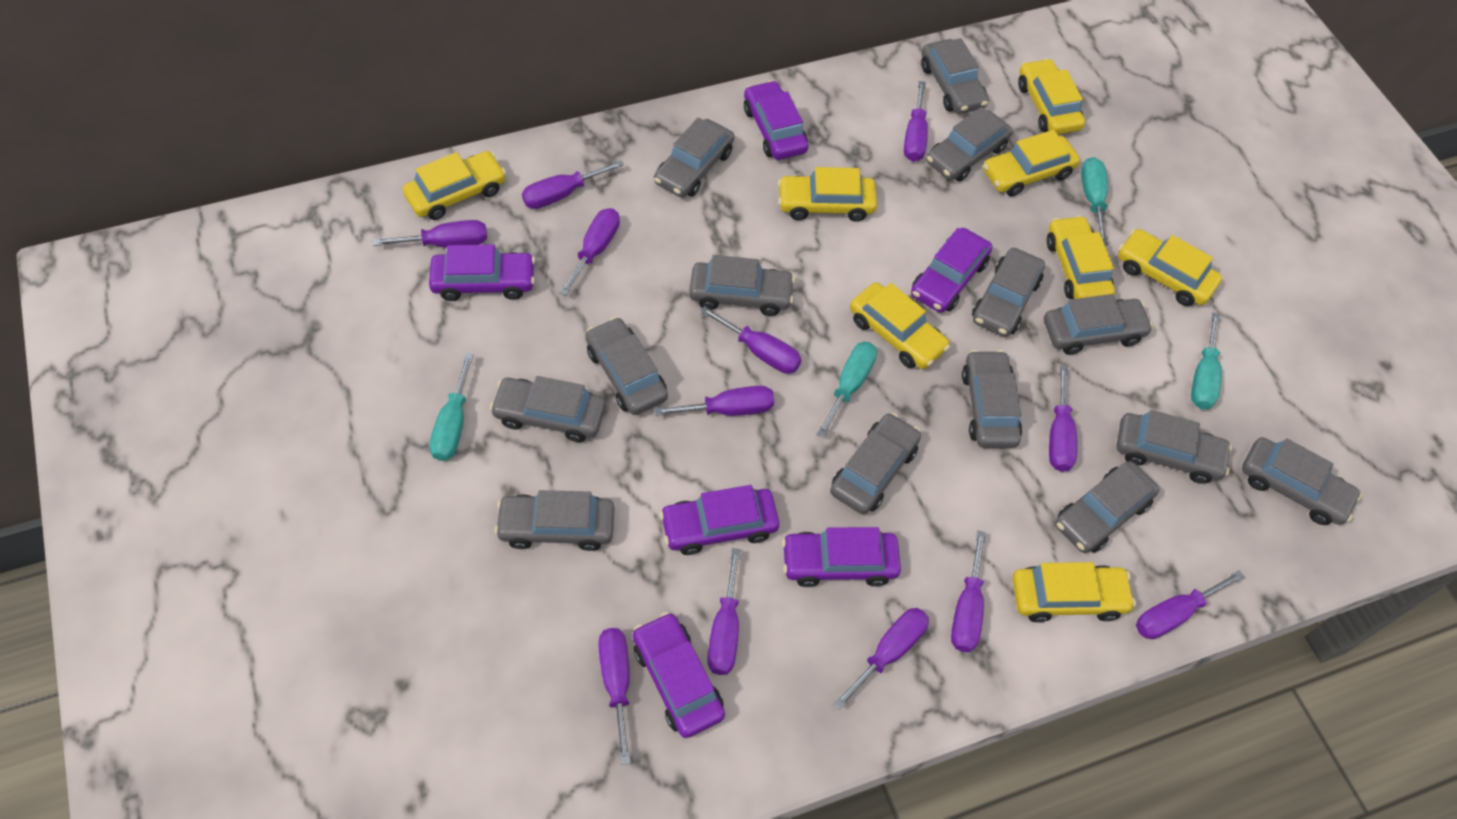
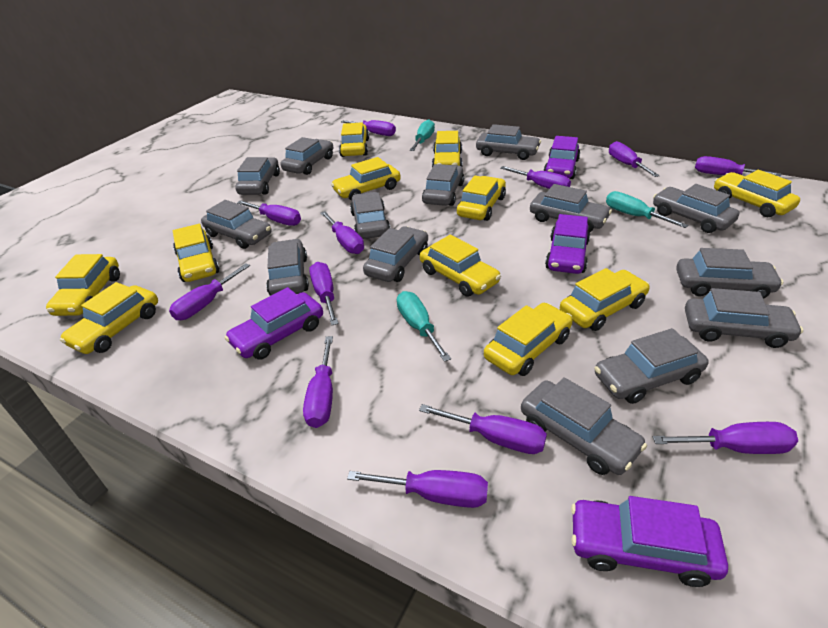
purple car: [429,244,535,301] [633,612,725,738] [660,485,779,555] [744,80,809,160] [782,527,901,587] [911,228,992,313] = 6 -> [225,287,323,360] [543,136,580,179] [545,214,590,274] [571,496,728,587] = 4
turquoise screwdriver: [429,353,474,461] [817,342,877,438] [1081,157,1108,245] [1191,312,1222,409] = 4 -> [397,291,451,362] [410,119,435,151] [606,191,688,228] = 3
yellow car: [403,151,506,220] [778,167,877,222] [850,282,950,369] [983,130,1080,197] [1012,562,1136,623] [1018,58,1085,135] [1047,215,1115,299] [1118,229,1222,306] = 8 -> [46,254,120,316] [60,282,158,354] [173,224,220,282] [331,157,401,201] [339,122,369,157] [420,235,501,297] [432,131,462,167] [457,176,506,221] [484,303,573,376] [560,268,650,331] [714,170,800,217] = 11

